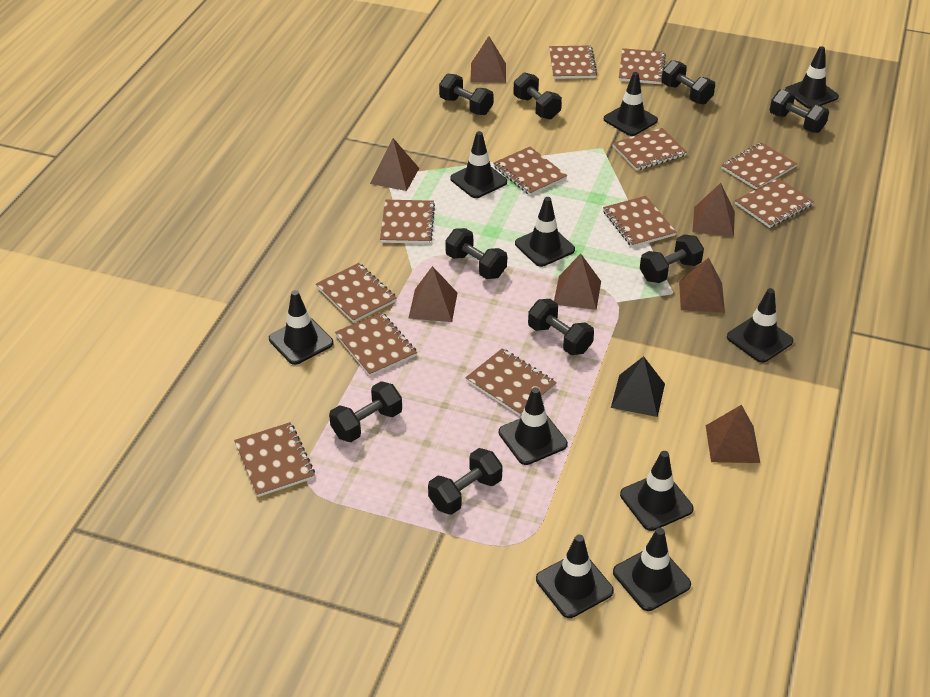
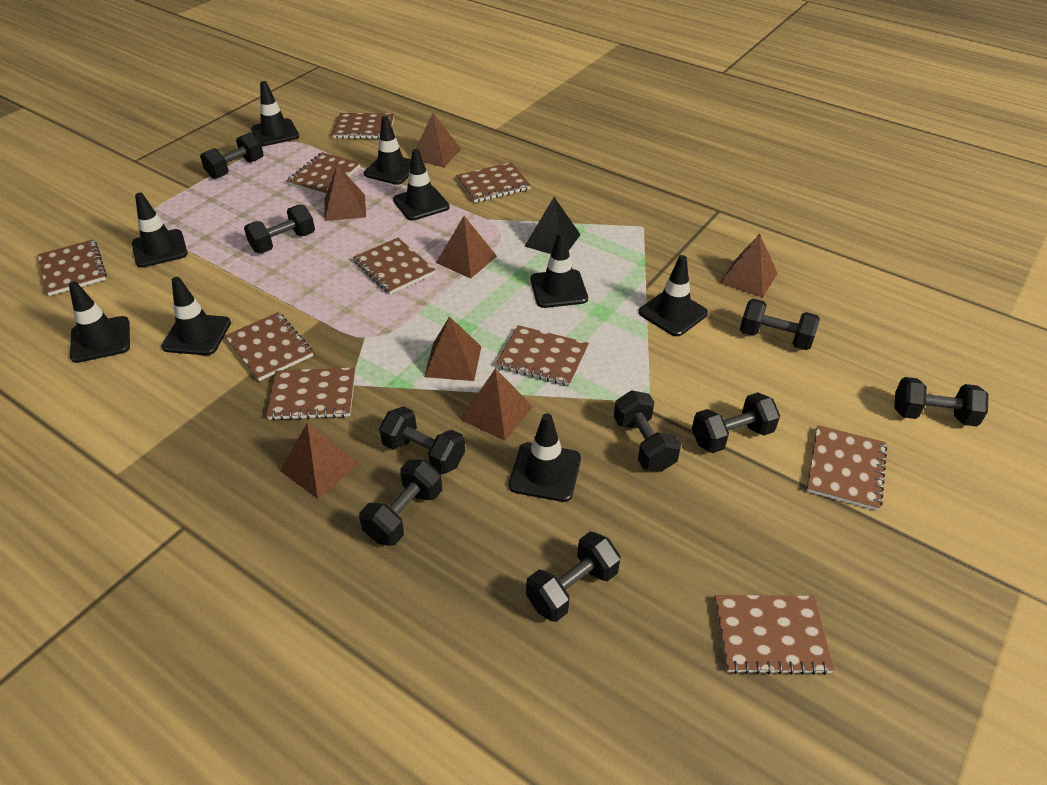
black traffic cone: [269,290,333,365] [450,131,507,198] [499,387,568,465] [515,197,575,267] [536,534,614,618] [603,72,658,136] [613,528,691,611] [620,451,694,531] [727,288,793,363] [785,46,839,109] = 10 -> [69,282,130,363] [132,193,188,268] [162,277,231,355] [251,81,299,146] [364,116,411,185] [393,149,450,221] [509,413,581,502] [530,232,588,308] [639,255,708,336] = 9
brown notebook: [234,422,315,497] [316,263,397,323] [335,312,417,376] [380,200,435,244] [465,348,557,416] [494,147,568,196] [549,45,597,79] [603,196,676,247] [612,128,687,171] [619,48,666,84] [722,142,797,189] [735,178,814,228] = 12 -> [38,240,107,296] [225,312,313,381] [266,368,355,420] [286,152,360,196] [332,113,394,139] [353,238,435,294] [456,162,531,203] [496,325,589,386] [715,595,834,675] [806,425,887,511] = 10

